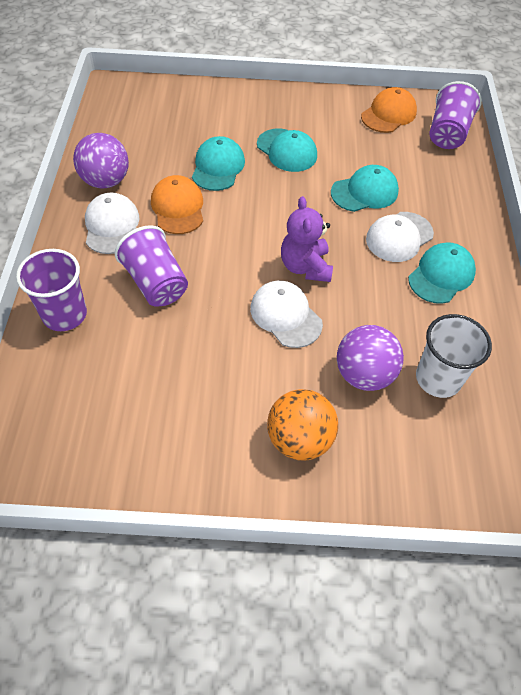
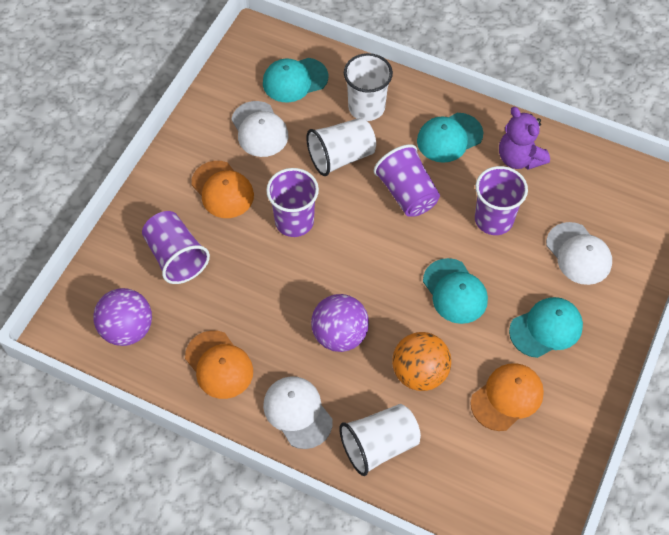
orange cap: [151,175,203,234] [361,87,417,133] = 2 -> [185,330,253,399] [191,161,254,218] [471,363,544,431] = 3
purple cup: [16,249,87,331] [115,225,188,307] [430,81,482,149] = 3 -> [142,211,210,284] [266,168,319,237] [374,144,440,217] [475,166,528,235] = 4
white cup: [416,314,492,398] = 1 -> [306,118,376,176] [339,404,421,476] [344,53,393,121] = 3

